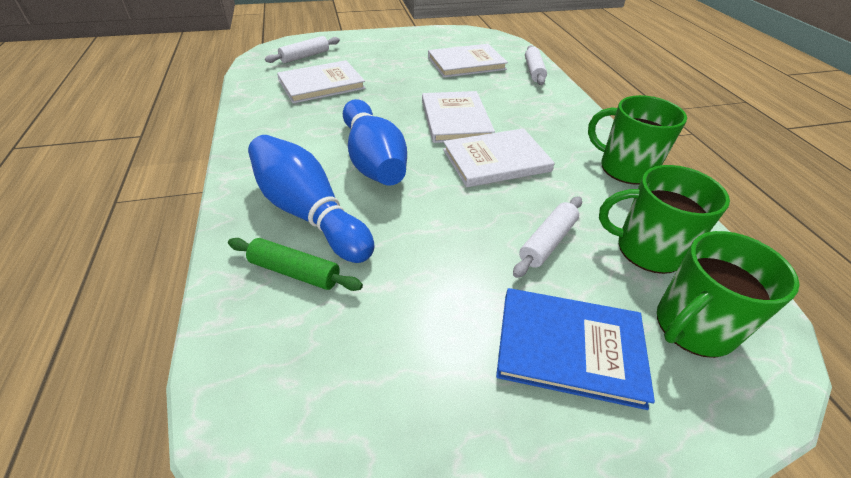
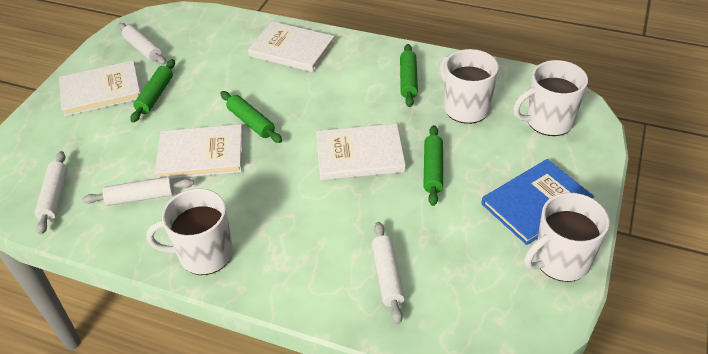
blue bowling pin: [248,135,374,263] [343,99,407,186] = 2 -> none = 0
green mug: [588,95,687,185] [599,165,730,274] [657,231,800,358] = 3 -> none = 0
green rolling pin: [228,238,363,291] = 1 -> [130,59,175,123] [220,91,282,143] [400,44,418,107] [423,125,443,206] = 4
white mug: none = 0 -> [146,188,233,275] [440,49,499,124] [513,60,588,136] [524,193,610,282] = 4
white rolling pin: [265,36,340,63] [513,196,582,278] [525,45,547,85] = 3 -> [35,151,68,235] [82,177,194,206] [118,23,166,64] [372,222,405,324] = 4

